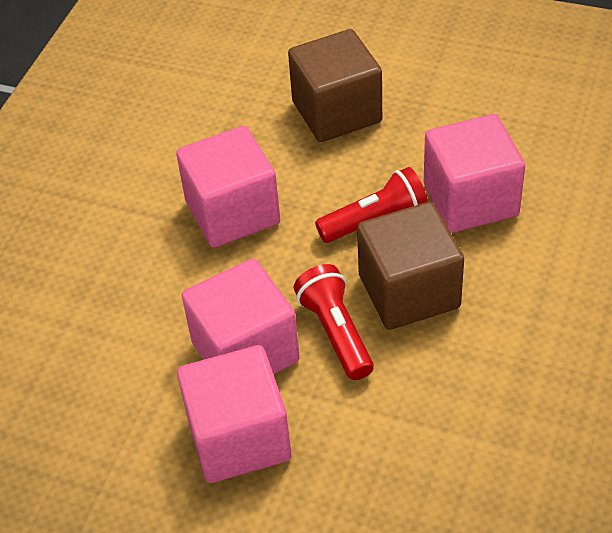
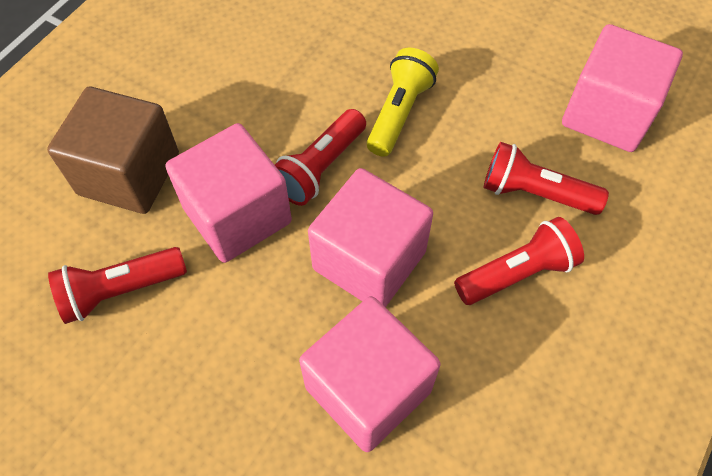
brown cube: [288,29,382,142] [357,202,464,330] = 2 -> [47,87,179,214] = 1
red flashlight: [294,264,374,380] [315,167,428,243] = 2 -> [48,247,187,324] [275,109,366,206] [454,217,584,305] [484,142,609,215] = 4
yellow flashlight: none = 0 -> [367,48,439,157] = 1

